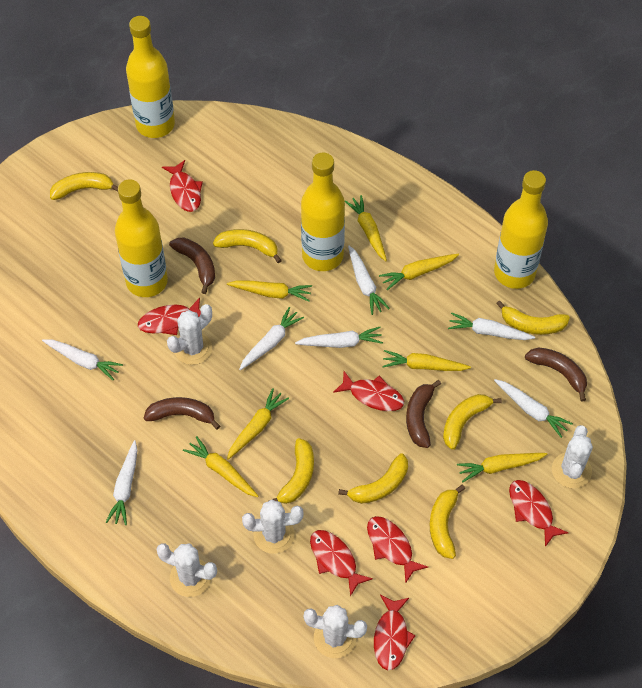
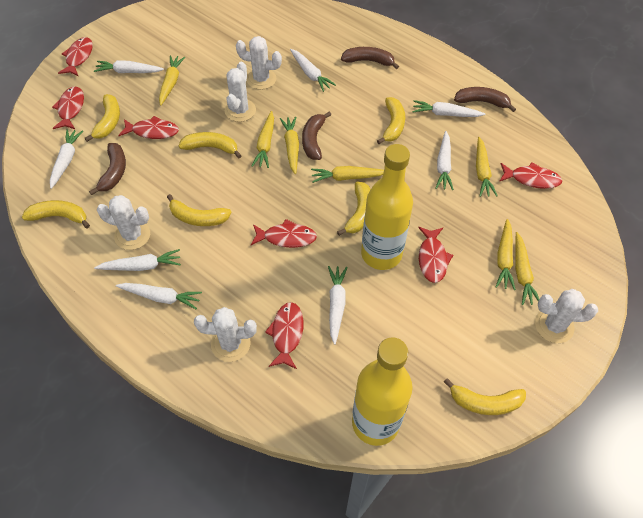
white carrot: [42,339,123,380] [106,440,137,525] [239,307,304,370] [295,327,383,348] [348,245,390,315] [448,312,535,340] [494,379,573,438] = 7 -> [50,129,83,189] [94,60,164,73] [94,249,181,271] [116,283,202,309] [290,49,336,92] [328,266,348,345] [413,100,486,117] [436,131,454,190] = 8
yellow bottle: [115,179,168,297] [126,16,175,138] [301,152,345,271] [494,170,548,289] = 4 -> [352,337,413,446] [361,144,413,270] = 2

